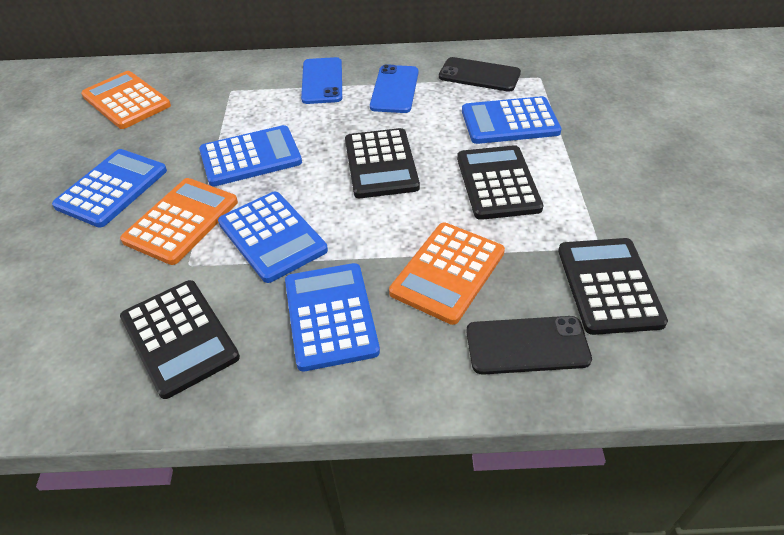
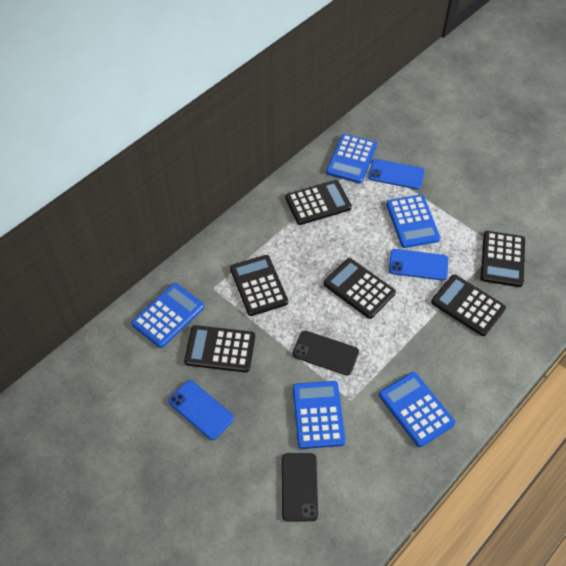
black calculator: [120,280,240,399] [345,128,420,198] [457,145,543,220] [558,238,668,335] = 4 -> [184,325,255,372] [230,255,288,316] [285,180,352,225] [324,258,396,319] [431,275,506,336] [481,231,525,287] = 6
blue phone: [301,57,342,104] [370,64,418,113] = 2 -> [168,380,234,440] [368,159,425,189] [389,249,448,281] = 3
orange calculator: [81,71,171,129] [120,178,238,265] [389,222,505,325] = 3 -> none = 0

